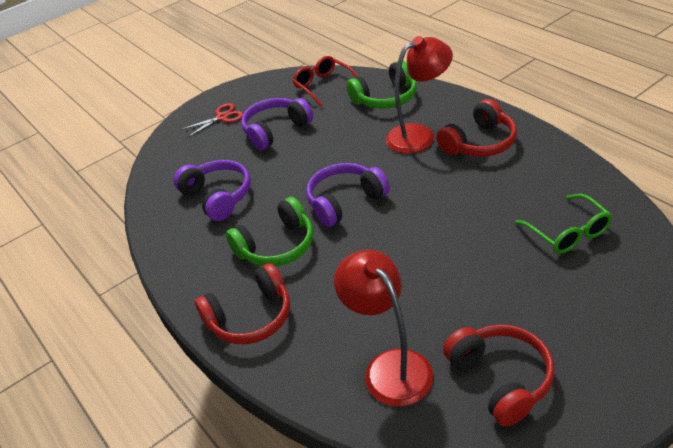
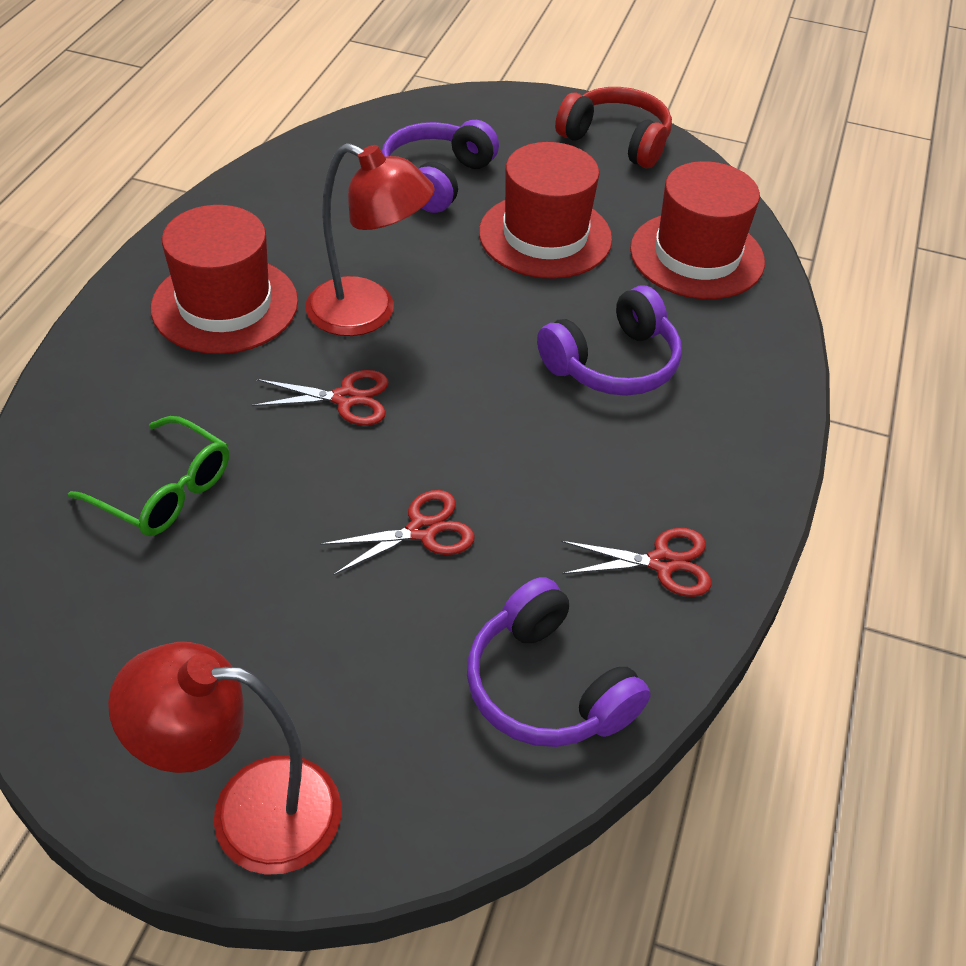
green headphones: [226,197,313,266] [347,60,417,109] = 2 -> none = 0
red glasses: [292,56,358,107] = 1 -> none = 0
red hat: none = 0 -> [151,205,298,354] [479,142,612,279] [630,161,765,299] = 3
red headphones: [195,263,290,344] [436,99,517,157] [443,324,555,427] = 3 -> [555,87,672,168] = 1
red scissors: [180,103,244,138] = 1 -> [252,370,388,426] [320,490,475,575] [561,528,712,597] = 3

